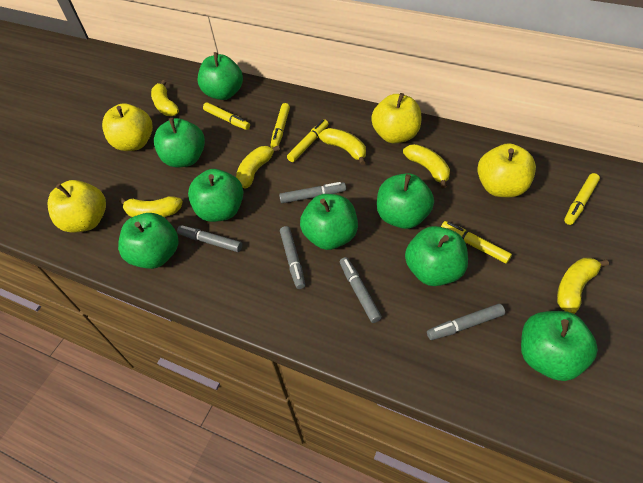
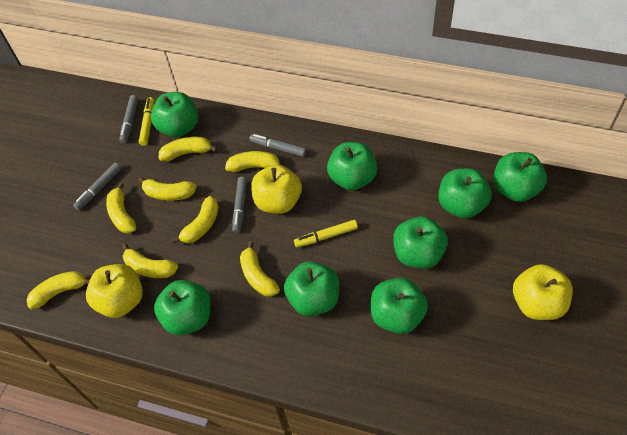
grey marker: [177,225,242,252] [279,182,346,203] [280,226,305,289] [340,257,382,323] [427,304,505,340] = 5 -> [73,163,121,210] [119,95,138,143] [232,177,247,233] [249,134,307,157] = 4
yellow apple: [48,180,106,233] [102,103,153,151] [371,93,421,144] [477,143,536,197] = 4 -> [86,264,143,318] [251,165,302,214] [513,264,573,320] = 3
yellow banana: [119,196,183,217] [151,80,179,116] [236,145,280,189] [319,128,366,165] [403,144,450,189] [557,258,609,314] = 6 -> [27,271,90,309] [106,182,136,234] [122,244,178,278] [138,177,197,201] [159,137,217,161] [172,196,219,243] [225,151,285,172] [240,241,280,297] = 8
yellow marker: [203,102,250,130] [270,103,290,148] [287,119,329,162] [441,221,512,263] [564,173,600,225] = 5 -> [139,97,154,146] [294,220,358,247] = 2

